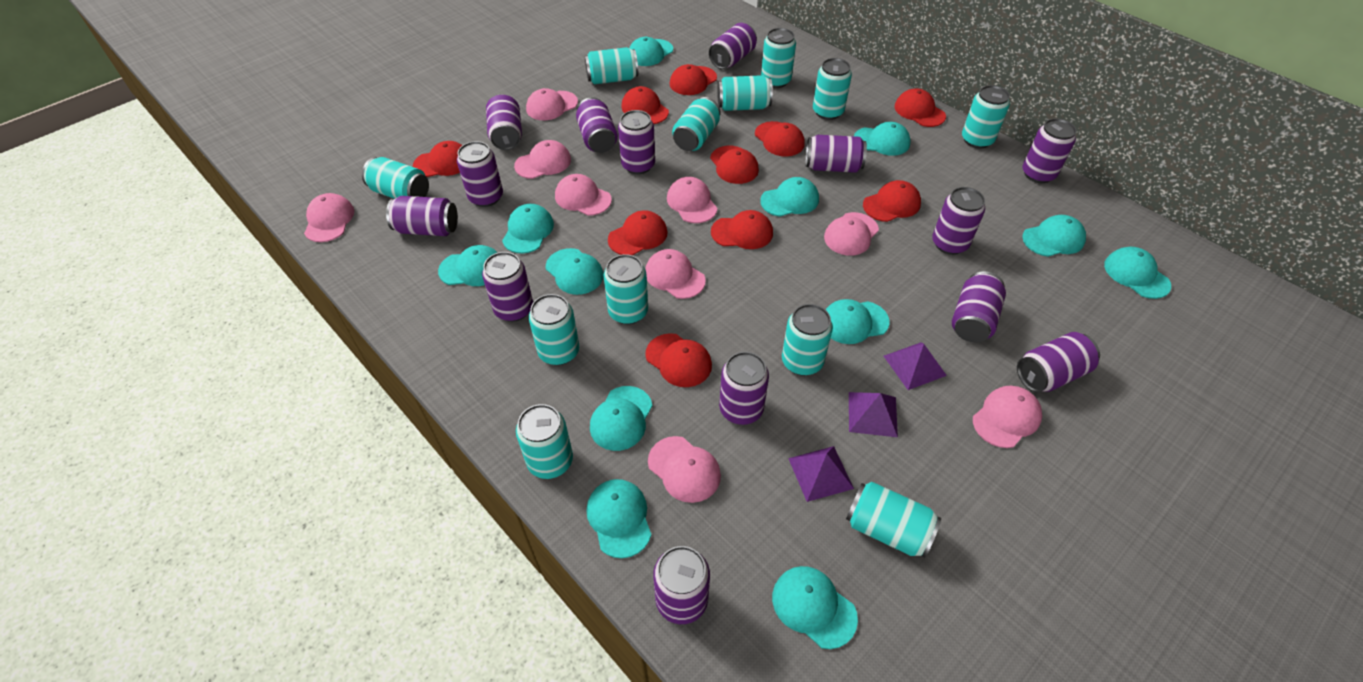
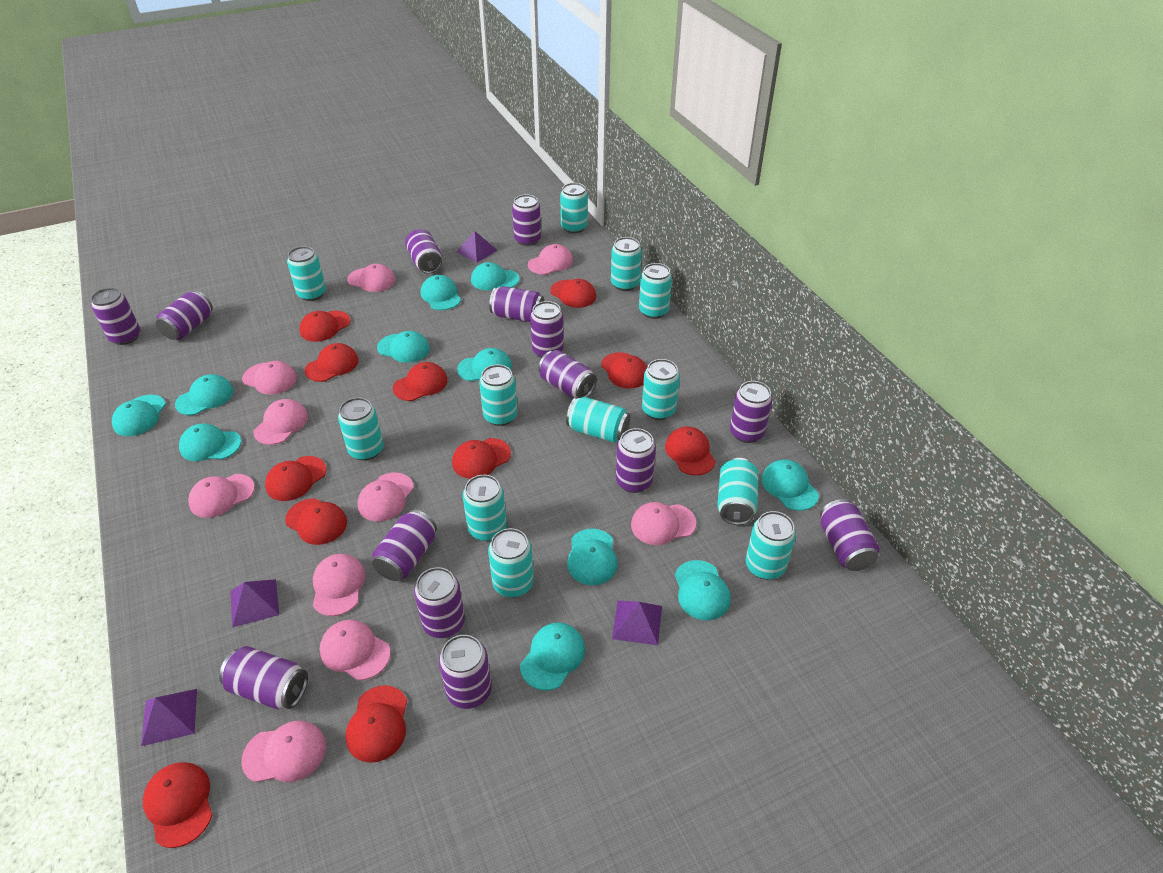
pink cap: [304,193,354,242] [514,140,571,179] [526,88,578,120] [555,174,612,216] [645,249,706,299] [648,436,721,503] [667,177,717,223] [824,212,879,256] [973,386,1042,448] = 9 -> [188,474,255,518] [241,721,326,782] [242,361,297,395] [254,399,308,445] [313,554,365,616] [320,620,390,680] [347,264,395,292] [357,472,414,521] [528,244,573,275] [631,502,696,545] = 10
purple pyramid: [788,446,854,502] [849,392,898,437] [884,342,947,390] = 3 -> [141,689,197,746] [230,579,279,628] [456,231,497,263] [612,600,662,645] = 4
red cap: [413,141,462,177] [608,210,667,256] [621,86,669,124] [645,333,712,387] [669,64,717,95] [710,146,759,184] [711,210,773,249] [755,121,805,157] [863,180,921,222] [895,88,946,127] = 10 -> [143,762,213,848] [265,456,326,501] [285,498,347,545] [299,311,350,342] [304,343,358,382] [345,685,407,763] [393,362,448,401] [452,438,511,479] [550,279,596,308] [601,352,648,389] [665,426,716,475] = 11
turquoise cap: [438,245,498,286] [502,204,554,254] [546,248,604,295] [587,479,651,558] [590,386,653,451] [629,37,673,66] [760,177,819,217] [772,566,858,649] [825,299,889,344] [854,122,911,156] [1022,215,1086,257] [1104,247,1171,299] = 12 -> [112,395,166,436] [175,374,234,415] [179,423,241,461] [377,331,430,363] [421,275,461,310] [457,348,512,381] [471,262,519,290] [520,622,585,691] [567,528,618,585] [675,560,731,620] [762,459,819,511] = 11

